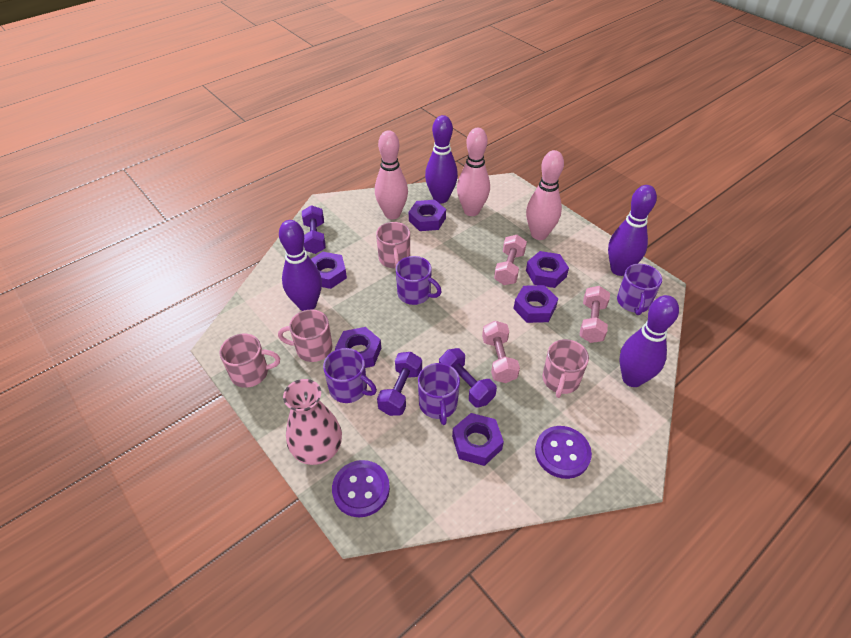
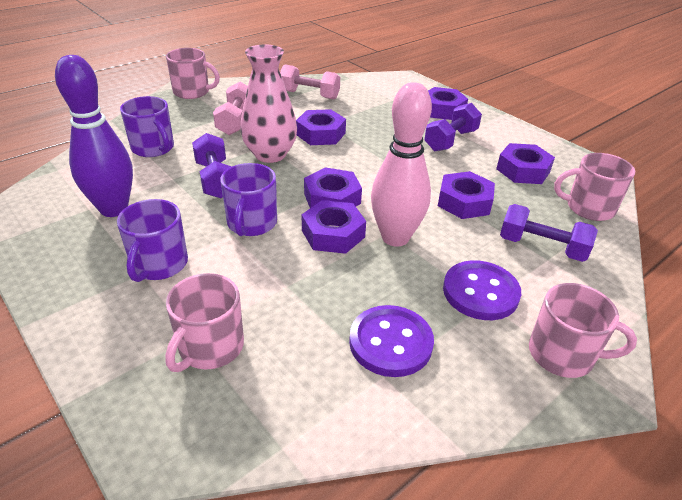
pink bowling pin: [375,130,408,219] [457,128,490,216] [526,150,564,240] = 3 -> [371,82,432,247] = 1
pink dumbbell: [482,321,520,383] [494,235,527,285] [579,286,610,343] = 3 -> [213,82,248,135] [280,65,340,99] = 2
purple bowling pin: [279,220,322,311] [425,115,458,203] [608,185,657,276] [619,295,679,387] = 4 -> [55,55,133,217] = 1
purple mug: [323,348,377,403] [396,256,442,305] [418,363,460,425] [617,264,662,315] = 4 -> [117,199,188,282] [120,96,174,157] [220,163,277,236] = 3

